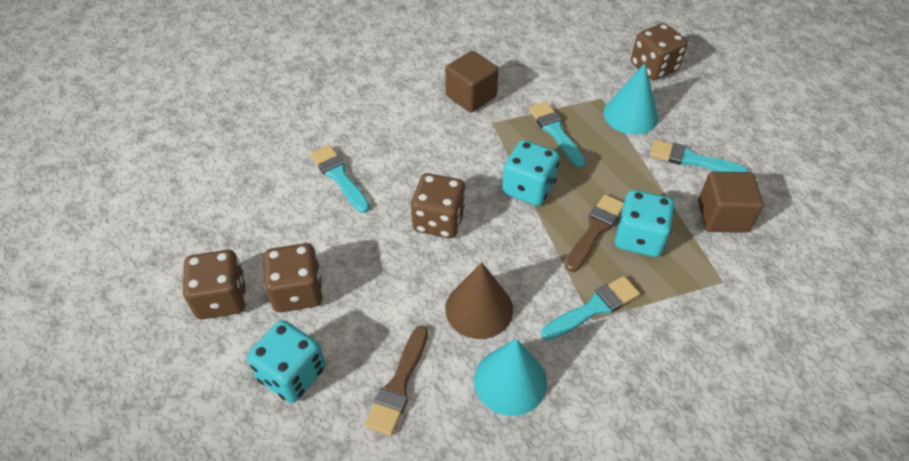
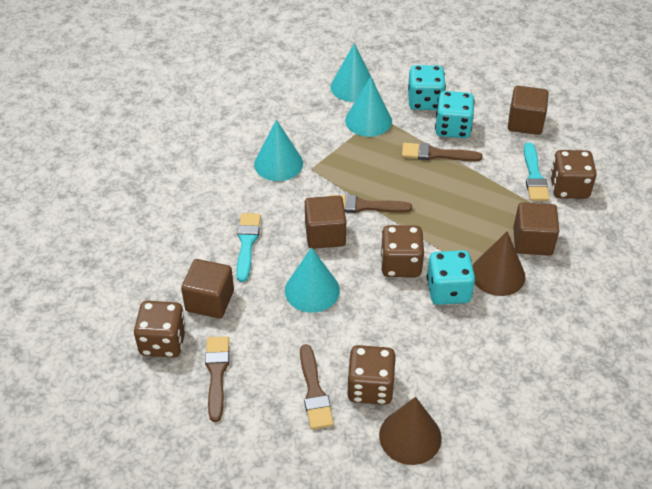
brown brush: [365,326,428,436] [565,194,624,272] = 2 -> [205,336,229,422] [300,344,334,429] [329,194,412,213] [402,143,483,161] = 4
brown cone: [445,262,513,339] = 1 -> [379,397,441,465] [472,231,526,296] = 2
brown cube: [445,51,499,113] [698,172,764,233] = 2 -> [181,259,234,318] [305,196,346,249] [508,86,549,135] [513,202,559,256] = 4
turquoise brush: [310,145,370,213] [529,102,585,168] [541,276,640,341] [650,139,748,172] = 4 -> [236,213,261,282] [524,142,550,201] = 2
turquoise cone: [474,338,547,416] [603,63,659,135] = 2 -> [254,120,303,181] [285,247,340,313] [331,43,375,102] [345,77,392,137] = 4

